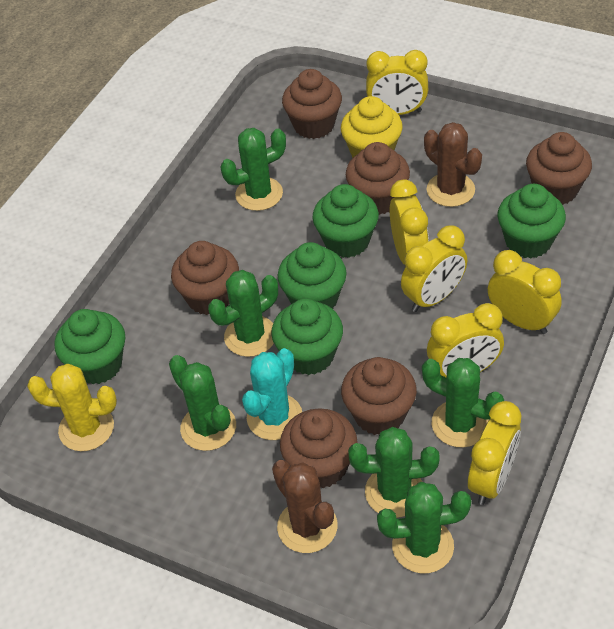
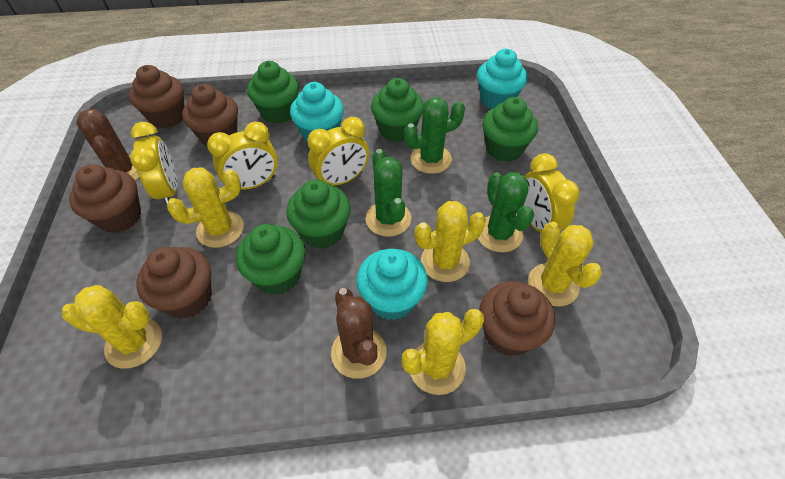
brown cupcake: [171,241,239,315] [280,408,358,488] [282,69,342,139] [341,357,417,435] [346,142,410,215] [526,132,592,205] = 6 -> [69,164,141,233] [129,65,185,128] [136,247,212,319] [182,84,238,146] [479,281,555,356] = 5
green cactus: [169,355,236,451] [208,270,278,357] [221,128,286,211] [348,427,440,518] [377,482,471,573] [422,358,504,448] = 6 -> [366,149,411,237] [404,97,465,174] [478,172,534,252] = 3
turquoise cactus: [242,348,302,440] = 1 -> none = 0
turquoise cupcake: none = 0 -> [290,82,344,142] [357,249,428,320] [477,49,527,109] = 3
yellow cactus: [27,364,117,451] = 1 -> [62,285,162,369] [167,167,244,248] [402,309,484,395] [414,201,486,282] [528,222,602,306] = 5
yellow clock: [366,50,428,115] [390,179,429,265] [401,225,467,312] [427,303,504,378] [468,401,521,505] [488,250,562,334] = 6 -> [130,122,177,206] [207,122,278,190] [308,117,369,185] [523,153,580,233] = 4
yellow cupcake: [341,96,403,158] = 1 -> none = 0

